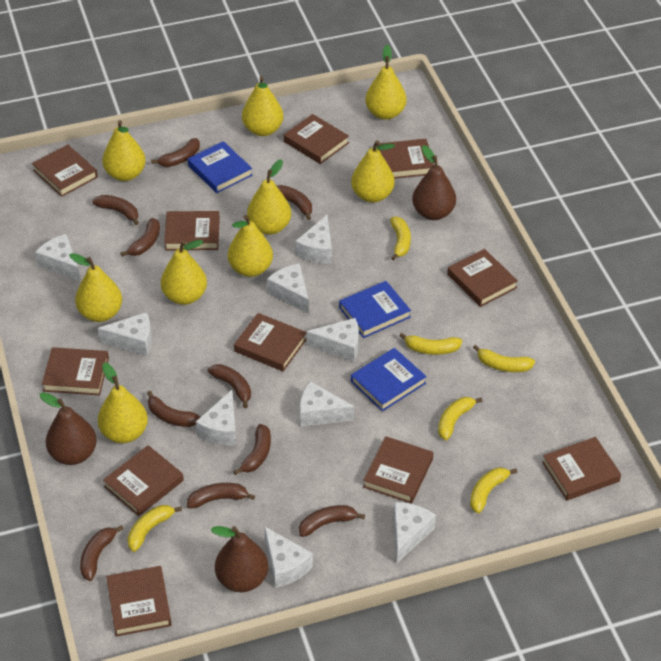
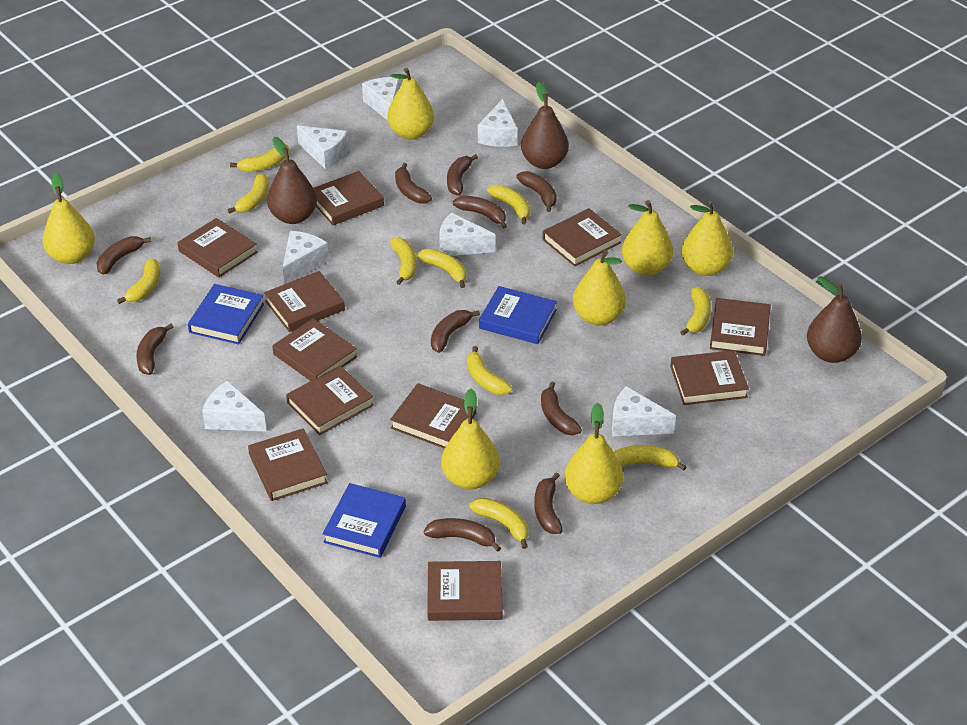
white cheese: [35,234,81,282] [98,312,152,356] [196,390,236,446] [264,526,313,588] [267,264,309,314] [296,215,332,264] [300,382,354,427] [307,318,359,362] [394,502,436,563] = 9 -> [202,380,267,432] [283,231,329,284] [297,126,349,169] [362,77,400,120] [439,213,495,256] [478,99,517,147] [612,386,676,436] = 7
yellow banana: [127,505,182,552] [390,217,411,261] [399,333,462,355] [438,397,483,440] [470,468,517,513] [473,345,535,372] = 6 -> [117,258,160,304] [228,173,269,214] [230,144,289,172] [390,237,416,285] [417,249,466,288] [467,346,513,395] [469,498,528,549] [487,185,530,224] [614,445,687,471] [680,287,711,336] = 10
yellow pear: [69,253,122,322] [98,363,148,443] [102,120,146,181] [161,240,207,305] [228,215,273,277] [242,76,284,136] [247,159,291,235] [351,140,395,203] [365,45,406,120] = 9 -> [42,173,95,264] [388,68,434,139] [441,389,499,489] [564,403,623,504] [573,250,626,326] [622,200,673,275] [681,201,733,276] = 7

